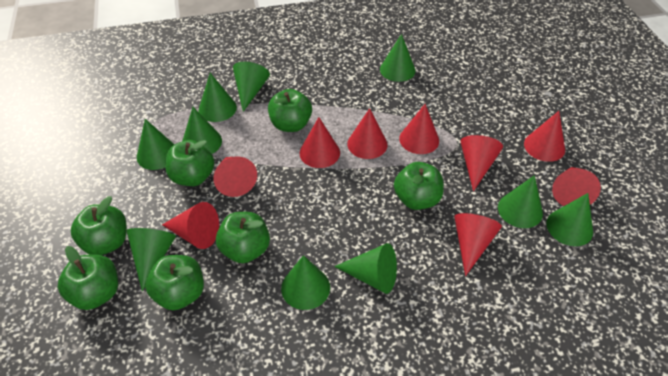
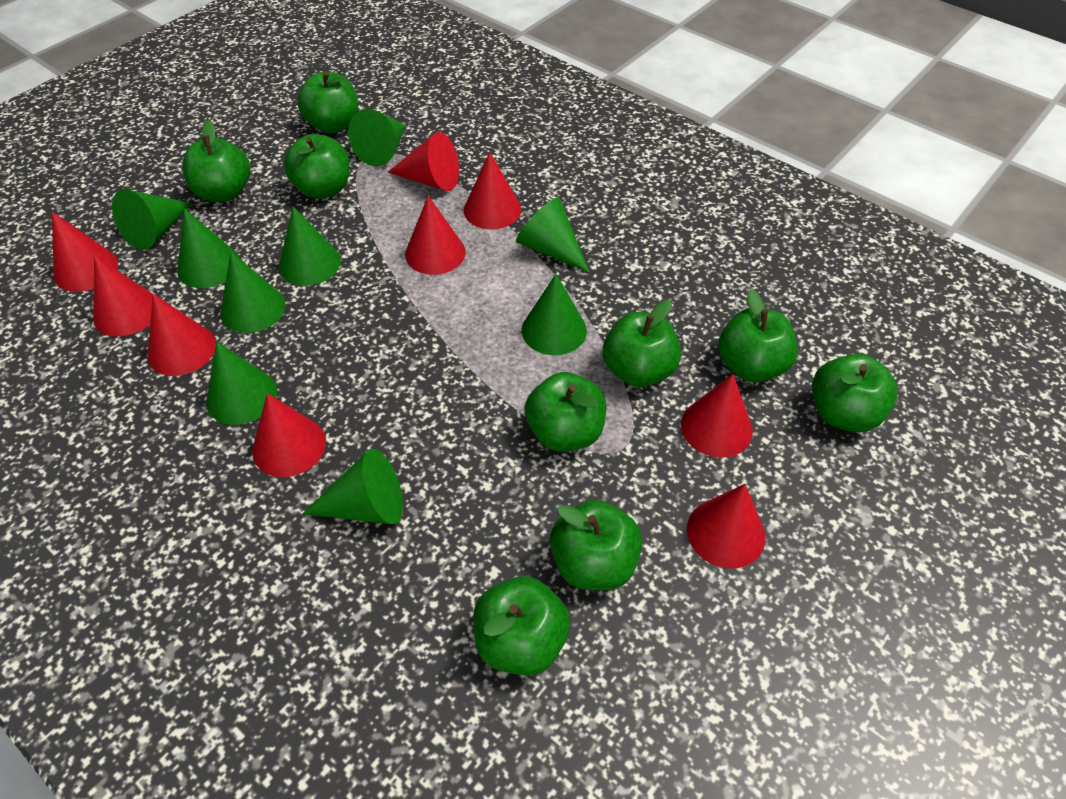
green apple: [58,246,118,310] [71,196,127,255] [145,255,204,311] [165,140,214,186] [216,212,270,263] [268,89,312,132] [394,162,444,210] = 7 -> [182,120,250,202] [284,134,350,199] [297,71,358,133] [473,576,570,675] [525,372,606,451] [550,500,642,590] [603,300,681,387] [718,289,798,382] [812,354,898,432] = 9
green cone: [126,228,176,292] [137,119,174,170] [182,107,222,154] [199,73,237,122] [233,62,270,112] [281,255,330,310] [334,243,397,294] [380,34,416,82] [498,175,543,228] [546,193,593,246] = 10 -> [112,189,192,250] [177,209,240,288] [206,342,277,425] [220,252,286,333] [279,206,341,286] [303,449,403,524] [348,109,406,166] [516,197,589,272] [522,274,587,355] = 9

